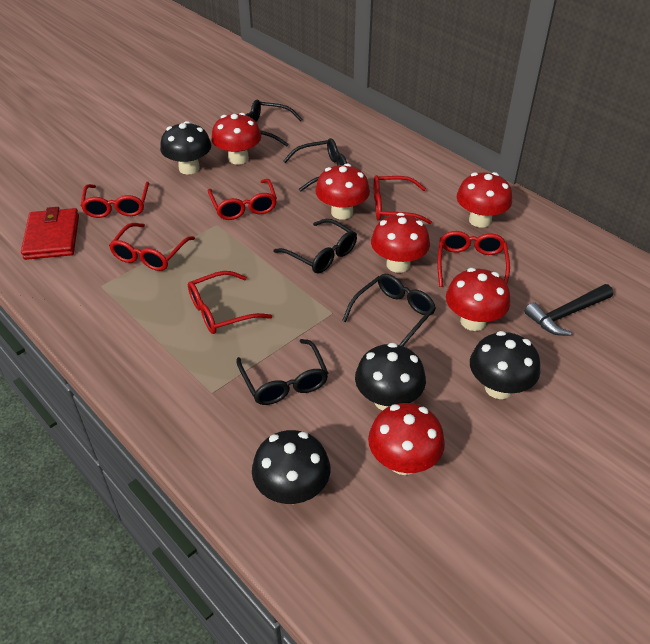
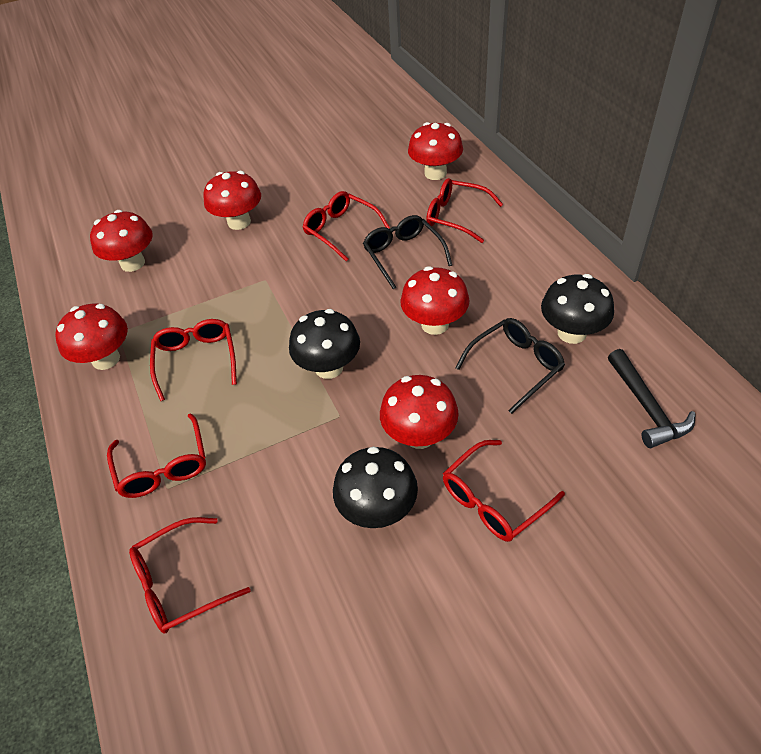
black glasses: [237,339,328,405] [246,100,302,147] [273,219,357,274] [283,138,347,192] [342,274,436,346] = 5 -> [363,215,452,289] [456,318,565,414] = 2
black mushroom: [160,121,211,175] [252,430,330,504] [355,343,426,411] [470,331,540,399] = 4 -> [289,309,360,379] [333,446,418,528] [541,274,614,344] = 3
red wallet: [21,207,79,260] = 1 -> none = 0

